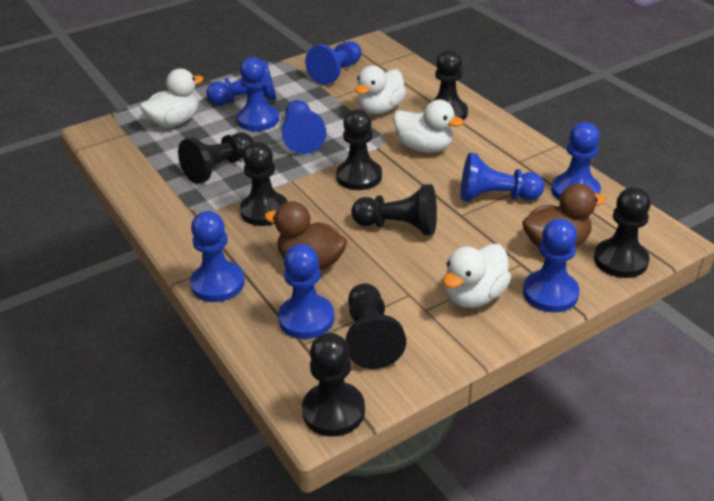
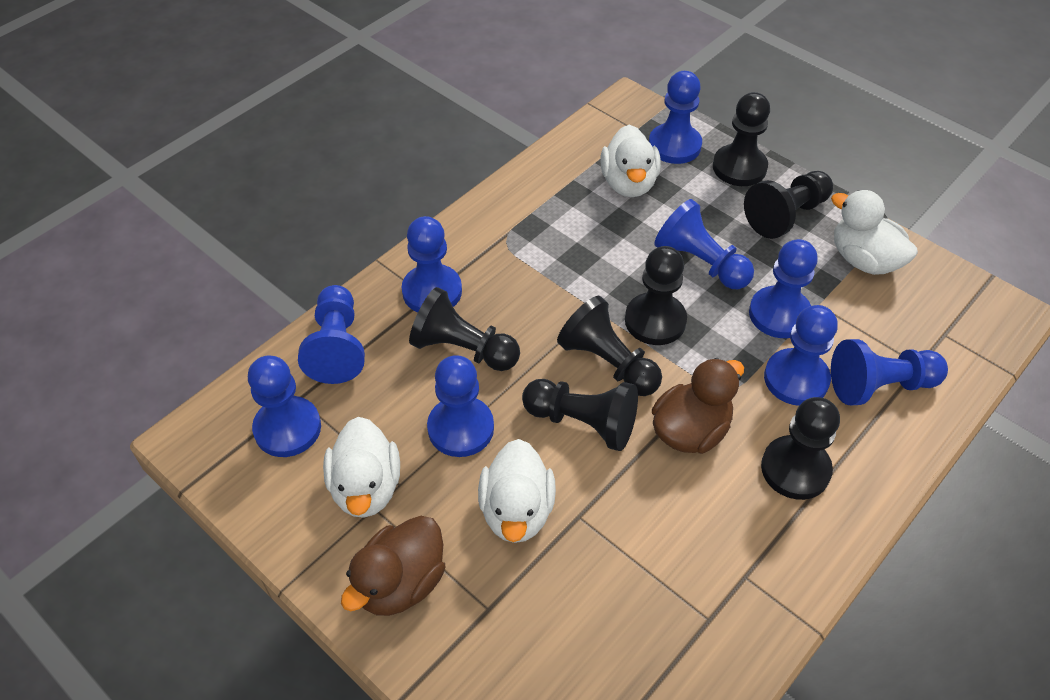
black pawn: [178,132,254,184] [240,142,288,226] [302,333,365,437] [336,109,382,190] [345,283,406,369] [351,184,437,235] [428,50,468,121] [594,187,651,278] = 8 -> [409,287,520,371] [522,379,638,451] [557,296,662,396] [625,246,687,345] [713,92,770,186] [744,171,833,239] [761,397,840,500] = 7

